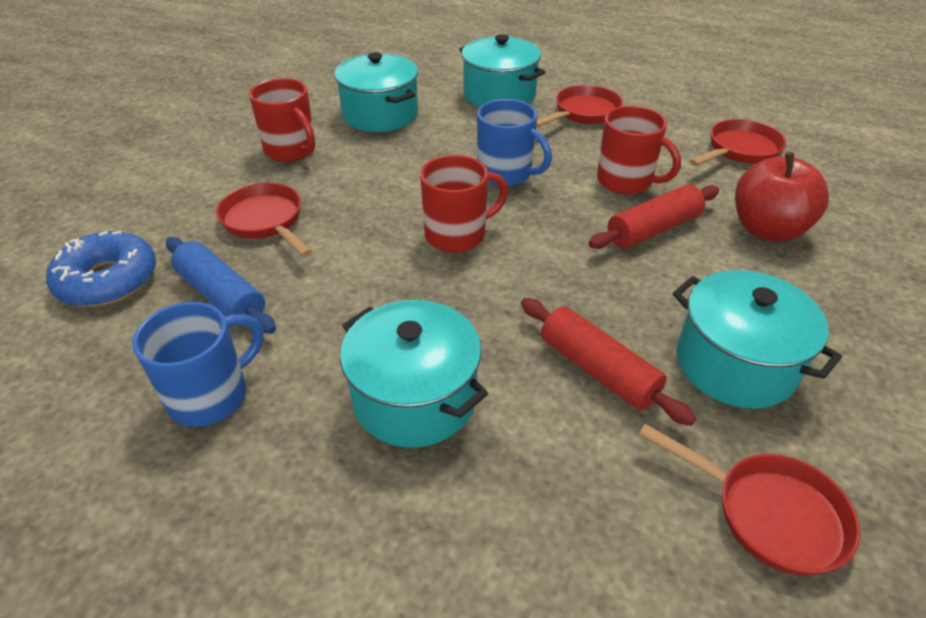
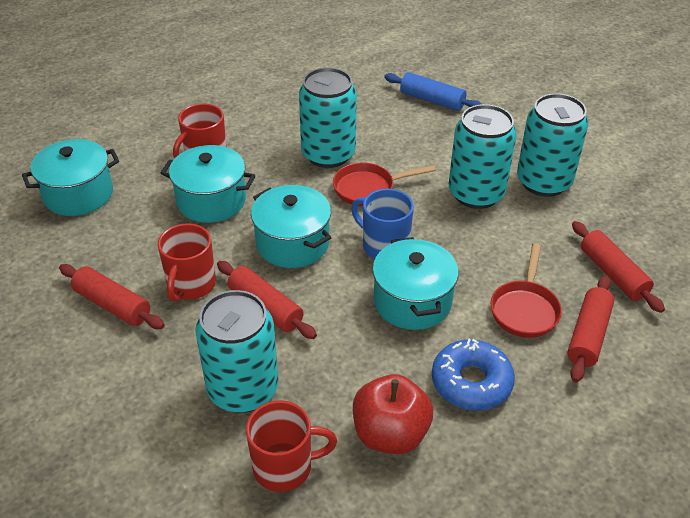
blue mug: [132,302,263,427] [477,99,552,186] = 2 -> [351,189,414,259] = 1
red pan: [216,183,312,257] [536,85,623,127] [639,424,861,576] [690,119,786,166] = 4 -> [333,163,436,206] [491,243,562,338] = 2
red rolling pin: [521,298,696,426] [589,185,719,249] = 2 -> [59,264,165,329] [217,261,317,339] [567,276,614,382] [572,221,665,313] = 4
turquoise can: none = 0 -> [195,290,278,413] [299,67,357,168] [449,104,517,209] [517,93,588,197] = 4

